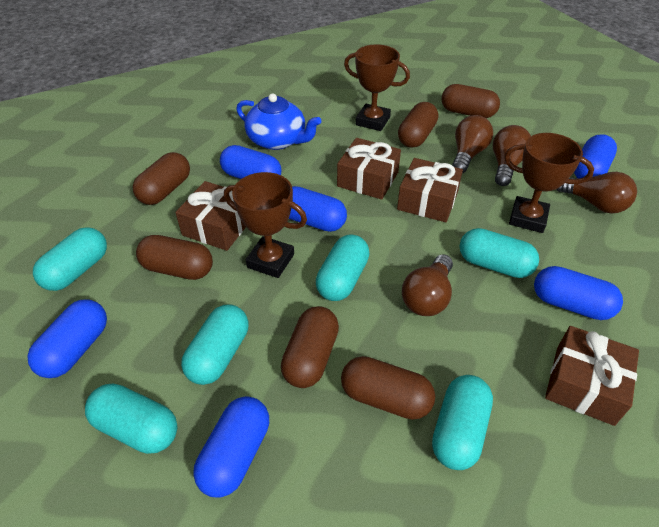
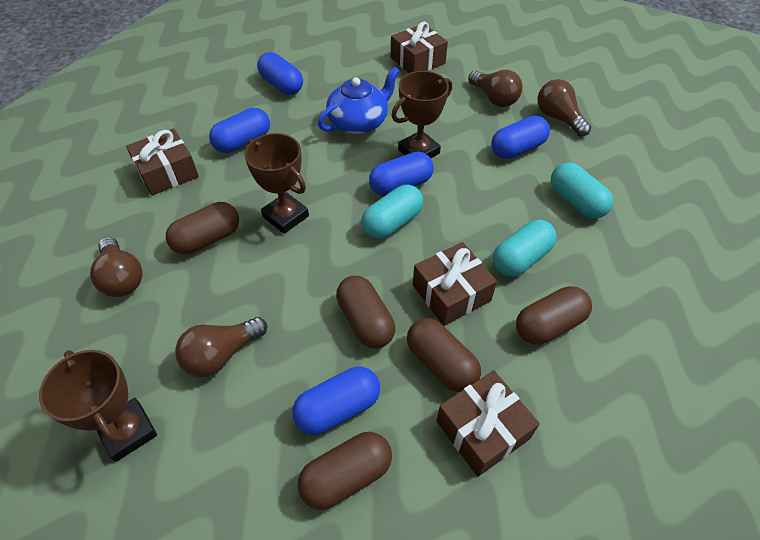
blue capsule: [27,300,107,378] [193,396,269,498] [220,145,281,179] [289,186,347,232] [534,266,623,320] [574,134,617,178] = 6 -> [209,108,270,153] [257,52,303,95] [292,367,380,435] [369,152,434,196] [491,116,550,159] = 5
brown capsule: [133,152,190,205] [136,235,213,280] [281,306,339,388] [341,356,435,420] [398,102,438,148] [441,84,500,118] = 6 -> [166,202,239,254] [298,432,392,510] [336,276,395,349] [407,318,481,392] [516,286,592,345] = 5
turquoise capsule: [33,227,107,291] [85,384,178,454] [181,304,248,385] [316,234,369,301] [432,375,493,470] [460,228,539,278] = 6 -> [362,185,423,239] [493,220,557,277] [551,162,613,219] = 3

